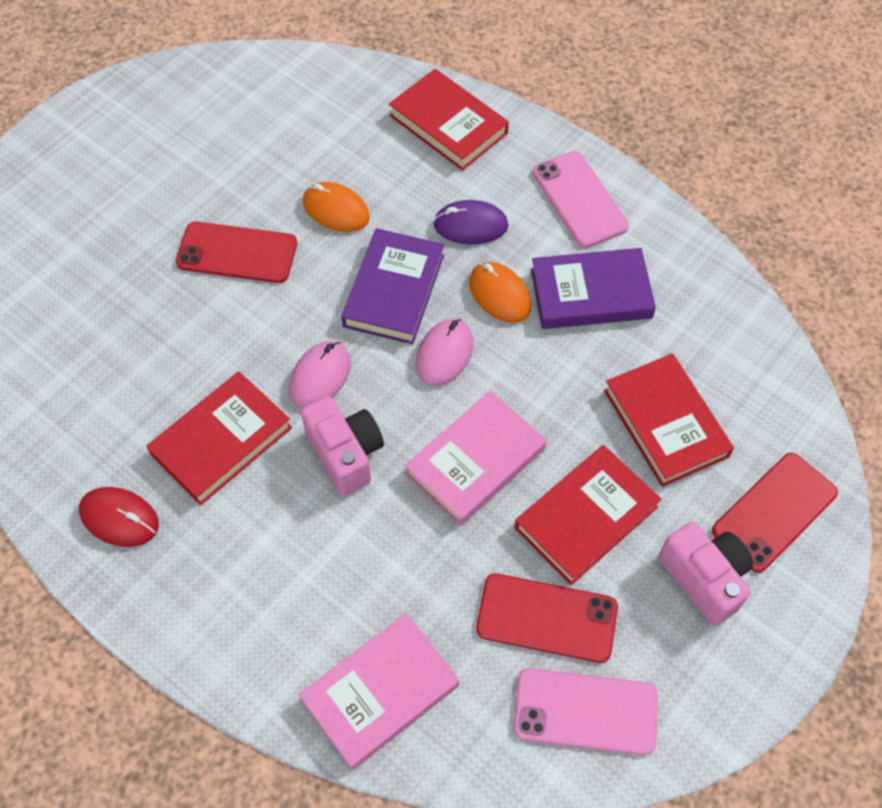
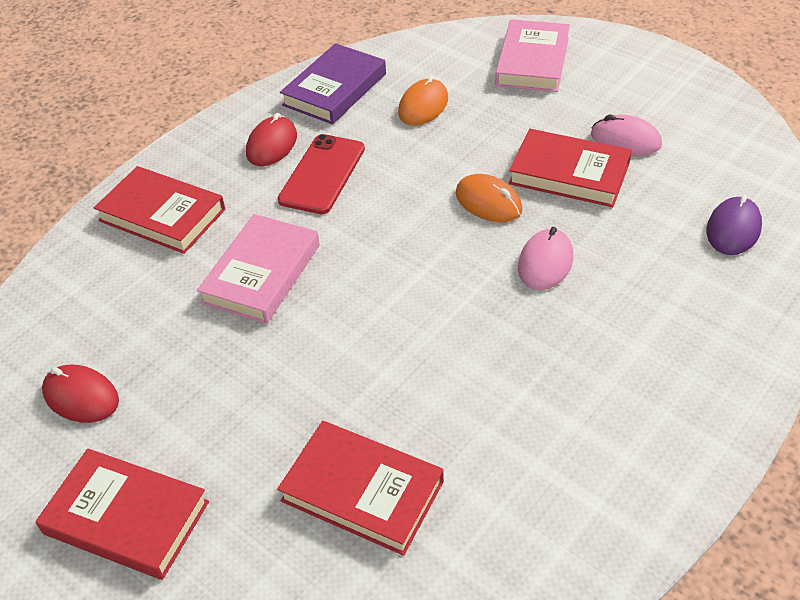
pink camera: [301,396,384,496] [659,522,753,626] = 2 -> none = 0
pink phone: [513,668,658,755] [532,151,629,248] = 2 -> none = 0
purple book: [341,228,444,344] [531,248,656,329] = 2 -> [280,43,386,124] = 1
red mouse: [79,487,159,547] = 1 -> [42,365,119,423] [246,113,297,166] = 2
red phone: [176,221,297,283] [476,573,618,663] [712,453,838,573] = 3 -> [278,134,365,214] = 1

